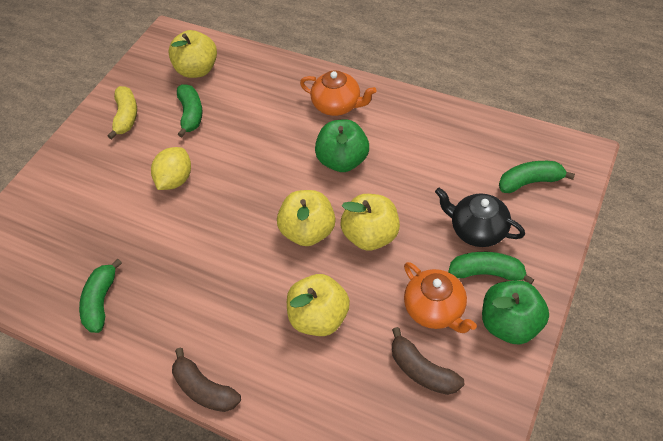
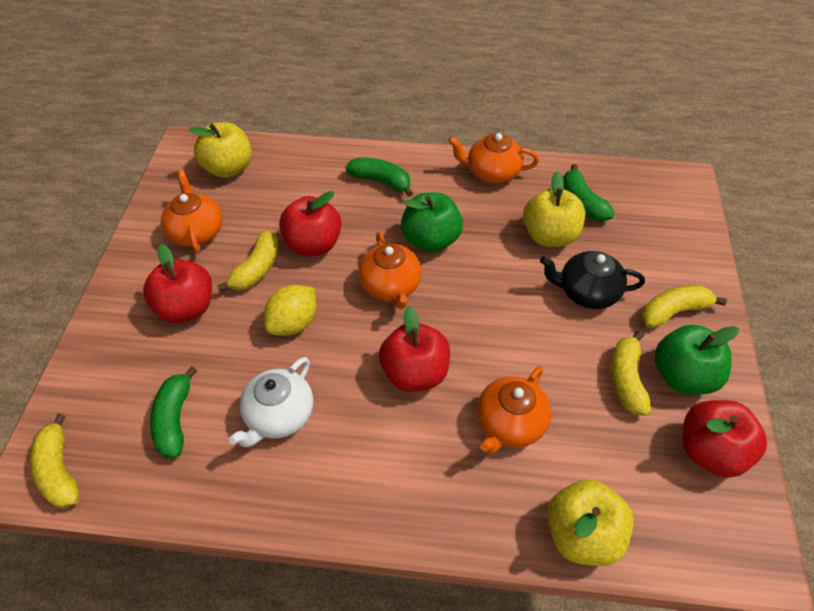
brown banana: [172,348,241,412] [392,327,464,395] = 2 -> none = 0
green banana: [79,259,122,333] [177,84,203,137] [448,252,534,284] [499,161,575,193] = 4 -> [150,366,197,458] [345,157,413,197] [563,164,615,222] = 3
orange teapot: [300,70,377,116] [404,262,477,333] = 2 -> [161,169,222,254] [358,232,422,309] [448,133,539,184] [477,366,551,454] = 4
red apple: none = 0 -> [143,244,212,323] [279,191,342,256] [379,306,450,392] [682,400,767,478] = 4
white teapot: none = 0 -> [229,357,313,447] = 1
yellow apple: [168,30,217,78] [277,190,335,246] [287,274,350,336] [341,194,400,251] = 4 -> [189,122,252,178] [523,171,585,247] [547,479,634,566] = 3
yellow banana: [108,86,137,139] = 1 -> [30,413,80,508] [217,231,279,292] [611,330,651,416] [642,285,727,328] = 4

